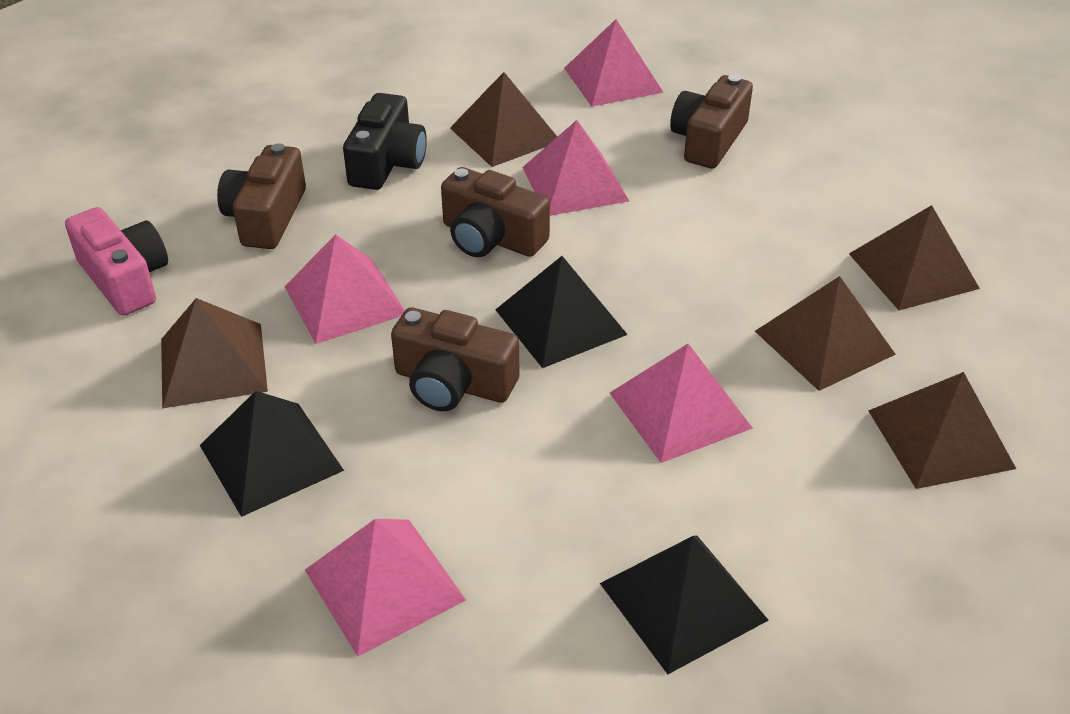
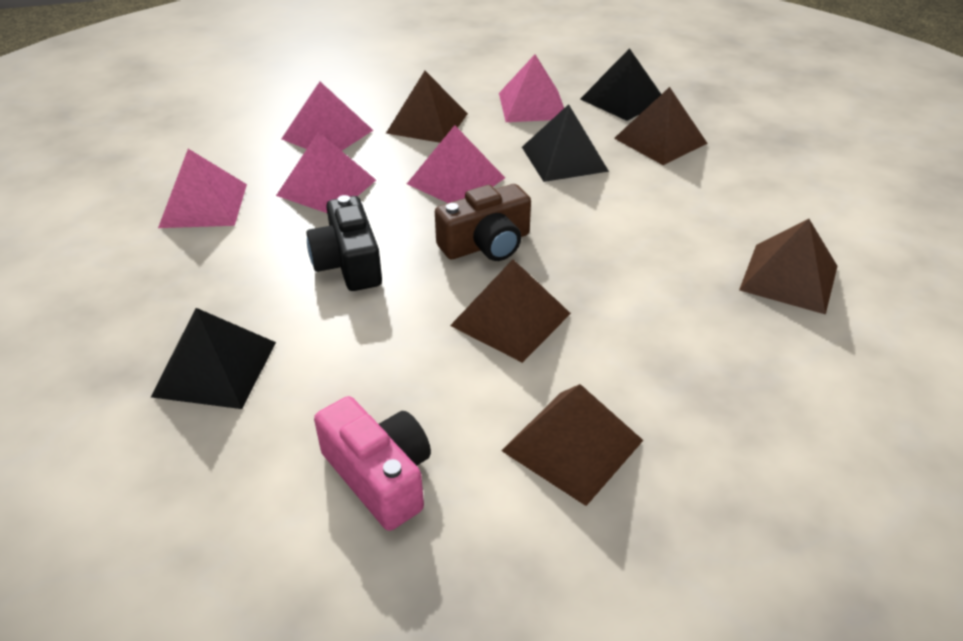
brown camera: [217,143,306,249] [391,307,519,411] [441,167,550,257] [670,75,753,169] = 4 -> [435,184,531,261] = 1

